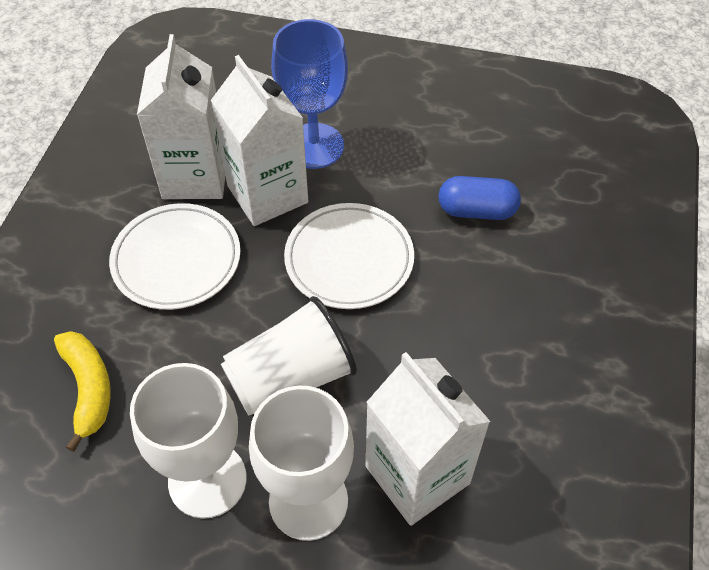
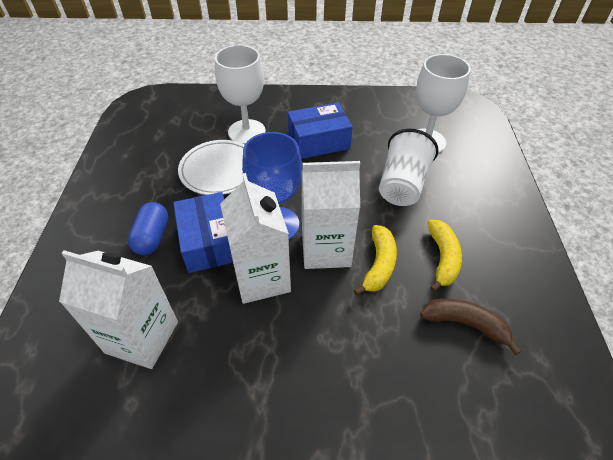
blue box: none = 0 -> [173,192,233,273] [288,103,353,159] = 2
brown banana: none = 0 -> [420,299,521,355] = 1
white plate: [109,203,241,310] [284,203,414,309] = 2 -> [178,140,245,195] = 1
yellow banana: [54,331,110,452] = 1 -> [354,225,397,296] [427,220,462,292] = 2

